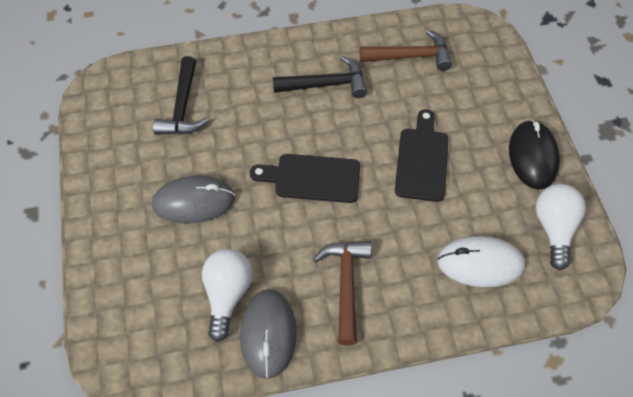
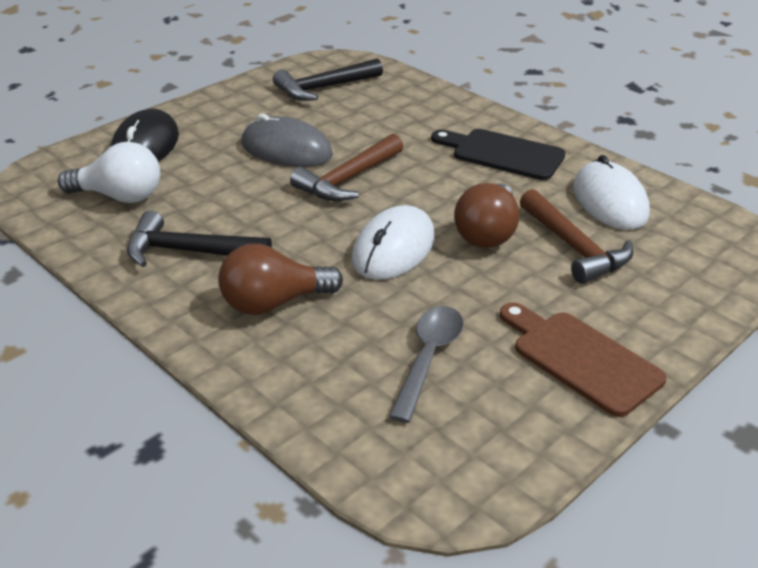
black cutting board: [250,154,360,203] [395,109,448,202] = 2 -> [431,129,566,180] = 1
brown cutting board: none = 0 -> [500,302,667,417] = 1
brown light bulb: none = 0 -> [218,244,343,315] [454,183,519,248] = 2
grey mouse: [152,176,235,224] [240,289,297,379] = 2 -> [241,114,333,167] = 1
grey spoon: none = 0 -> [388,306,464,423] = 1
white light bulb: [202,249,252,342] [536,184,586,270] = 2 -> [58,142,160,203] = 1
white mouse: [437,236,525,287] = 1 -> [351,205,435,280] [573,155,650,230] = 2

